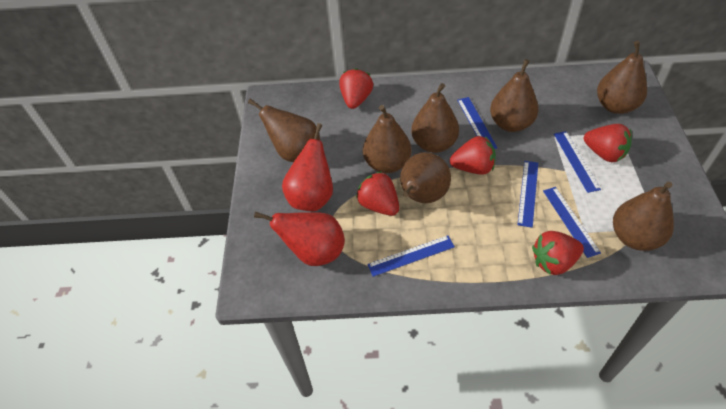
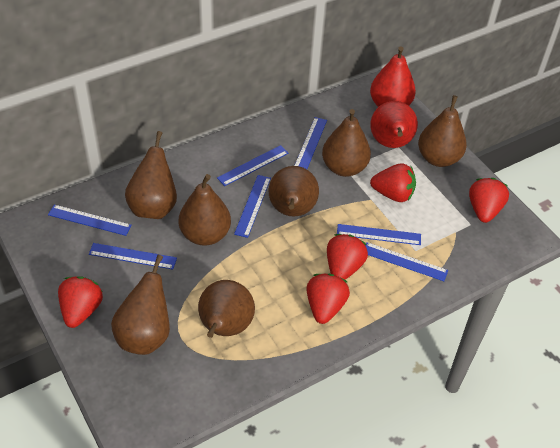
blue ruler: [367,236,455,277] [457,97,497,149] [517,161,538,228] [543,187,601,258] [554,131,601,193] = 5 -> [48,205,132,236] [89,243,177,270] [217,145,288,186] [234,175,271,238] [294,117,327,169] [337,224,421,245] [365,242,448,281] = 7

